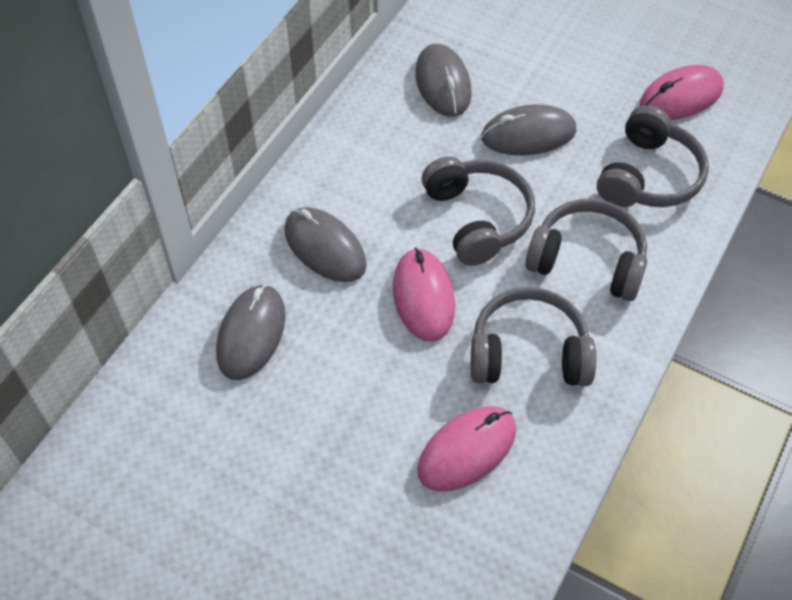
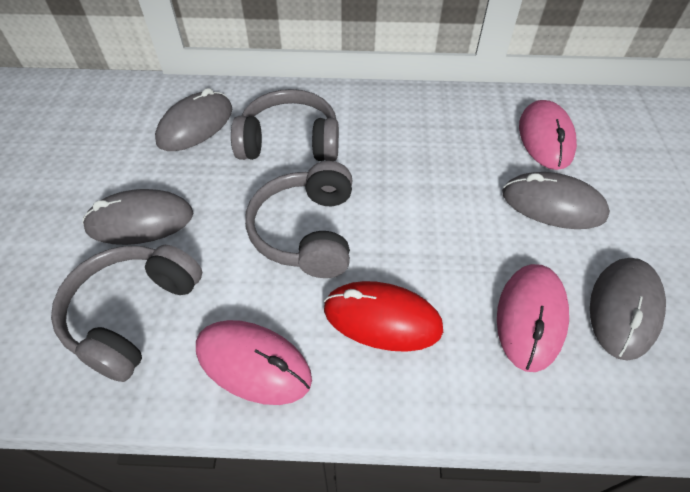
grey headphones: [422,157,535,266] [471,287,596,386] [525,199,647,301] [597,105,709,207] = 4 -> [51,245,202,382] [231,89,339,161] [245,161,352,278] = 3
red mouse: none = 0 -> [324,281,443,352] = 1

